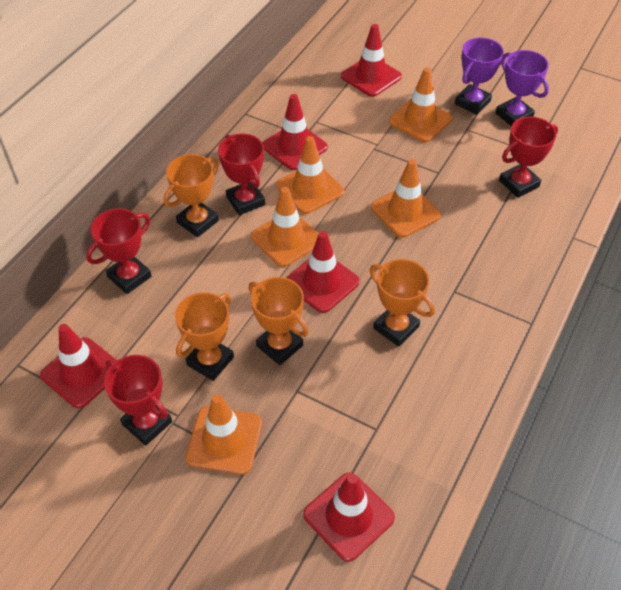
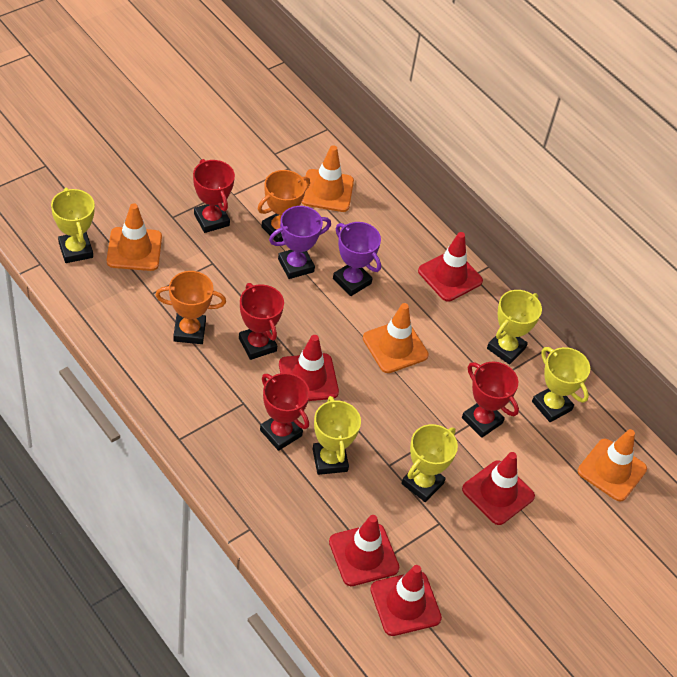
orange traffic cone: [186,394,262,475] [251,187,319,267] [277,136,344,214] [371,159,441,238] [389,68,452,142] = 5 -> [107,203,162,271] [301,145,354,212] [363,303,429,373] [578,429,647,502] = 4
orange trophy: [164,154,219,237] [175,292,234,381] [248,277,309,365] [369,259,435,347] = 4 -> [155,271,226,344] [257,170,310,242] = 2
yellow trophy: none = 0 -> [51,188,95,263] [313,396,361,475] [402,424,458,502] [487,290,542,365] [532,347,590,422] = 5

